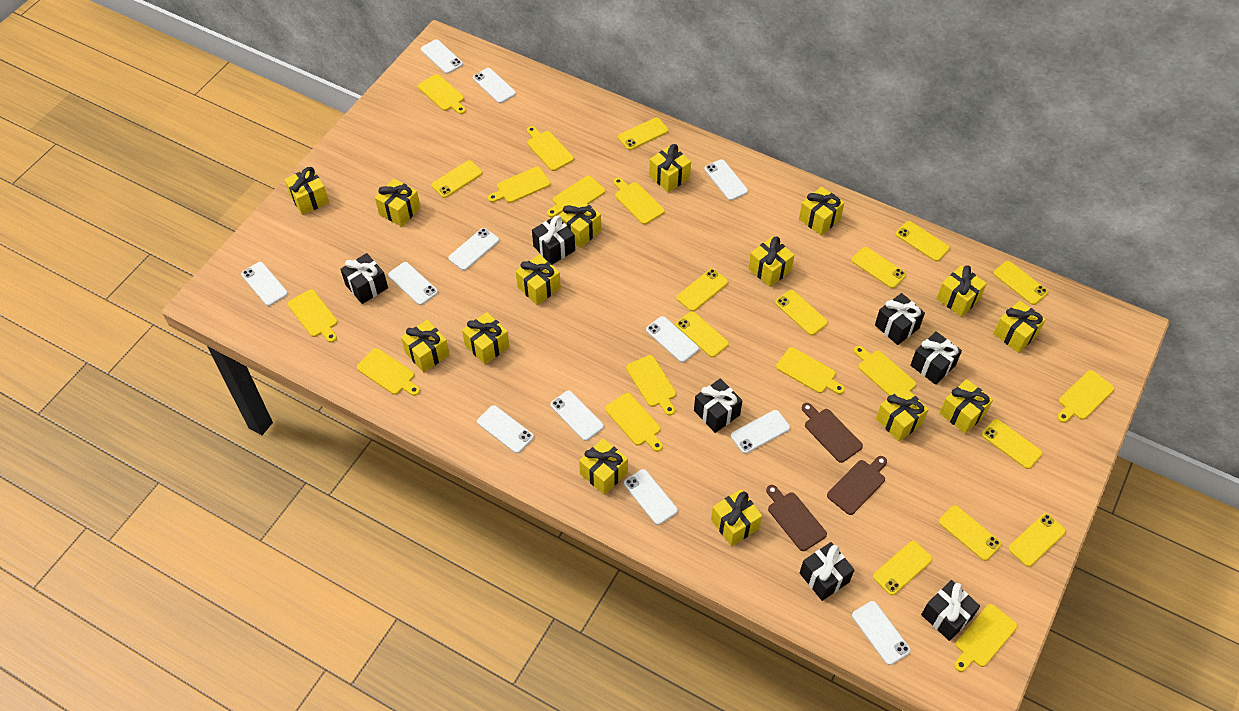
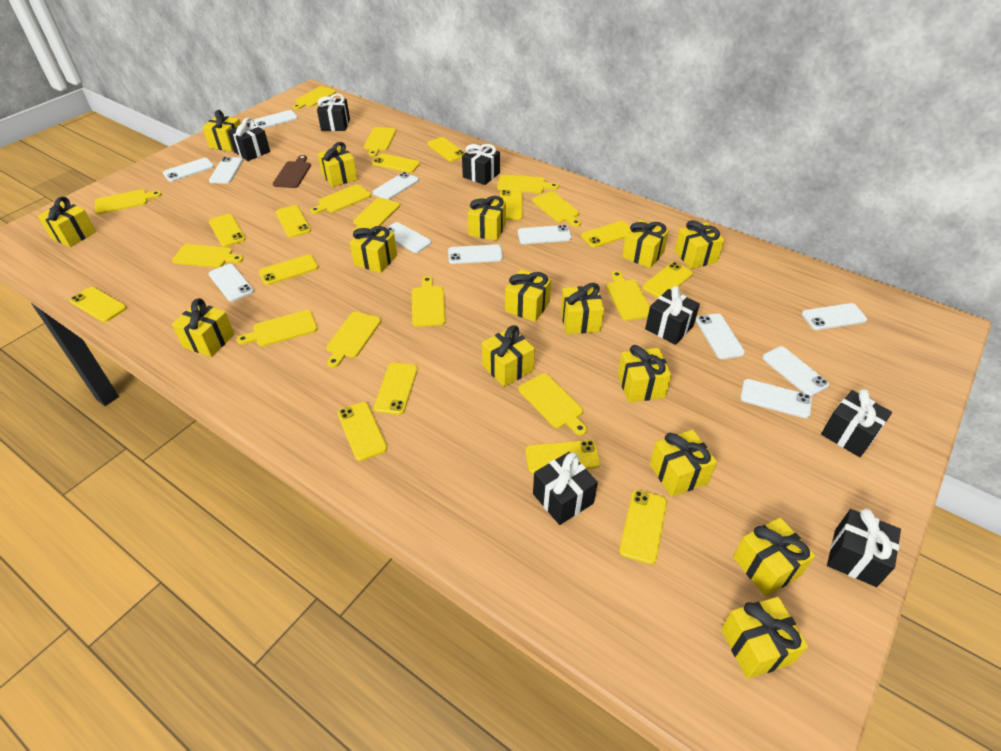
brown cutting board: [766,485,827,551] [802,403,863,463] [827,456,887,515] = 3 -> [273,155,311,188] = 1
yellow phone: [431,160,483,198] [618,117,669,150] [676,311,729,357] [677,269,728,312] [775,290,828,336] [852,247,906,288] [873,541,933,595] [896,221,950,262] [939,505,1001,561] [982,419,1043,469] [993,261,1048,305] [1008,513,1066,567] = 12 -> [70,287,127,322] [209,214,246,247] [259,254,318,285] [276,205,311,238] [338,402,387,461] [372,153,420,173] [374,362,418,415] [427,137,465,162] [500,190,523,220] [525,440,600,474] [581,221,631,248] [619,490,667,564] [642,262,693,298] = 13

